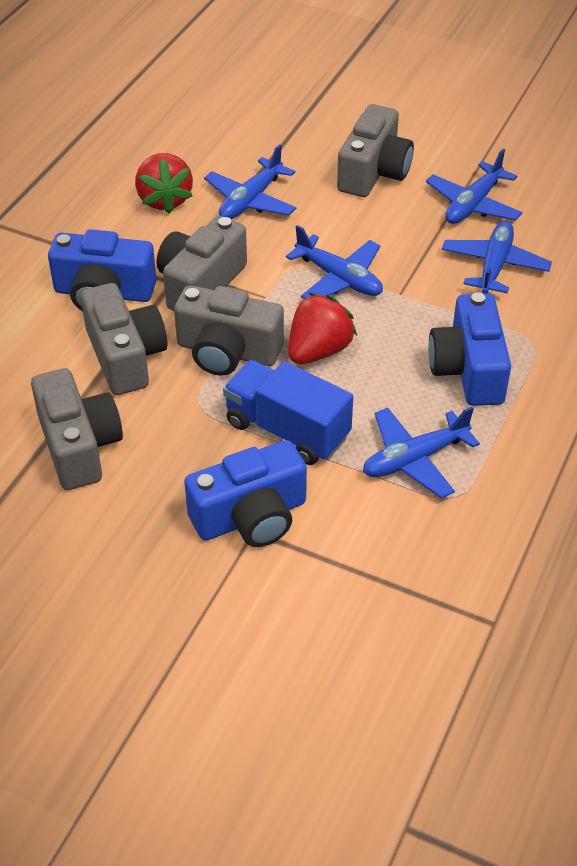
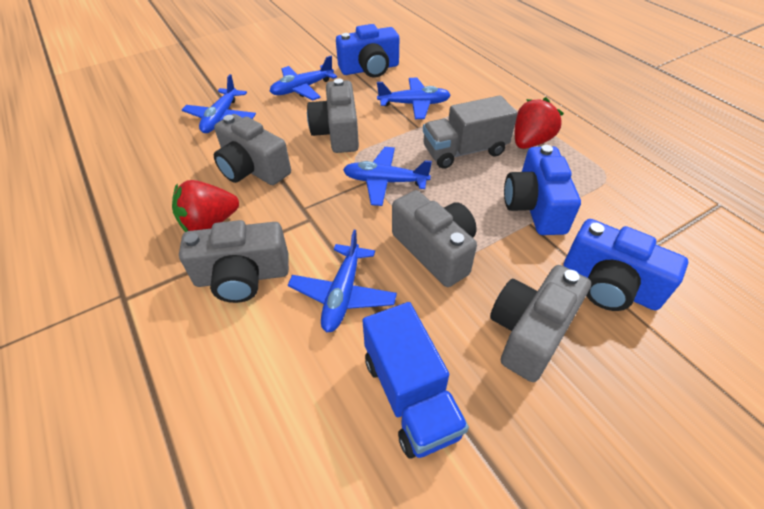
grey truck: none = 0 -> [423,95,517,169] = 1

